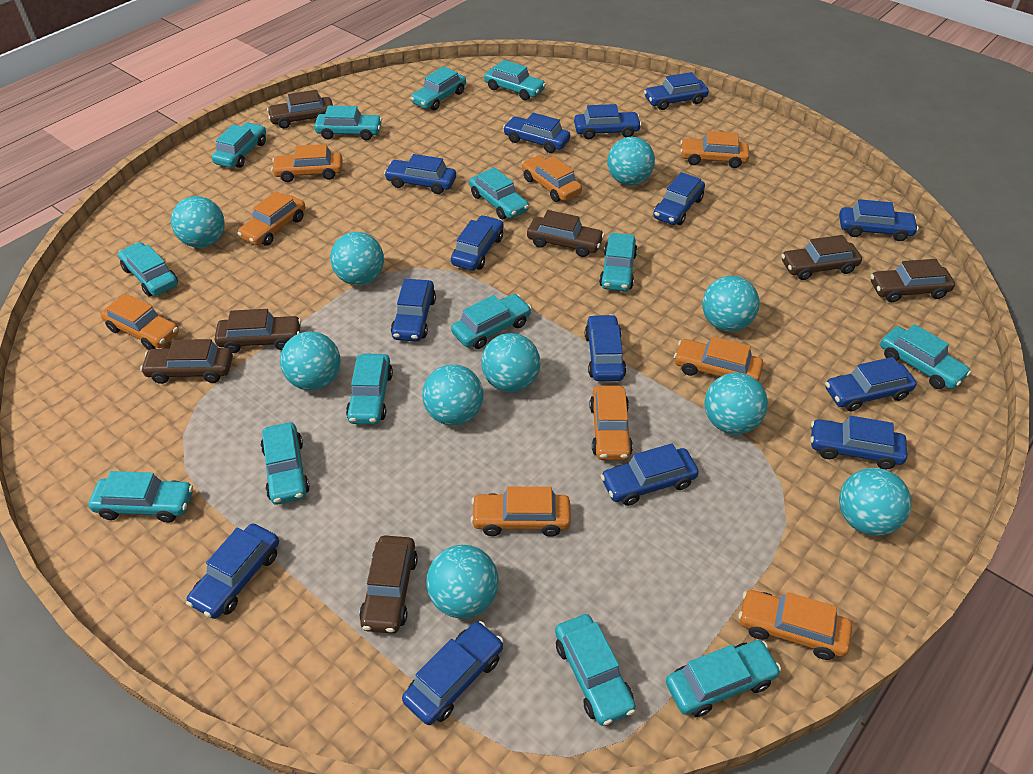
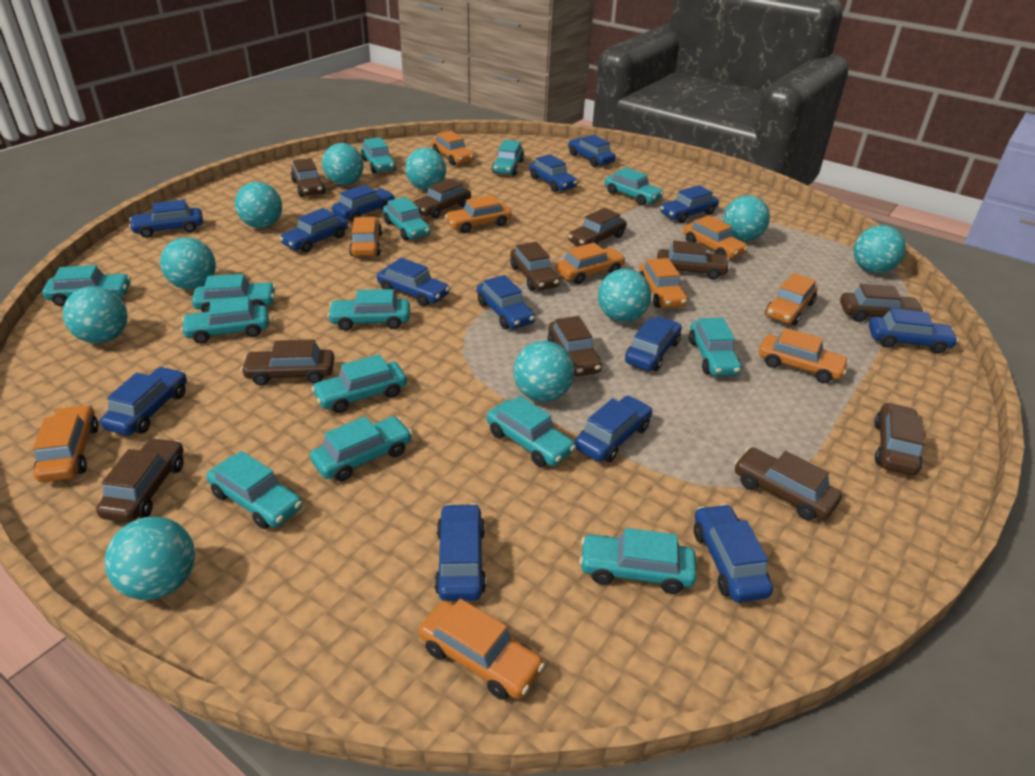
brown car: [140,339,233,384] [215,309,301,353] [267,90,333,128] [359,535,418,633] [527,210,605,257] [781,235,862,280] [870,259,955,302] = 7 -> [96,438,184,523] [241,339,334,386] [291,158,326,197] [413,178,471,218] [510,242,560,291] [548,316,602,376] [568,208,627,246] [657,241,730,280] [734,447,842,520] [840,284,925,322] [874,402,924,475] = 11
orange car: [101,293,179,350] [237,191,305,246] [271,144,343,182] [471,487,571,537] [521,155,582,202] [590,385,633,460] [674,337,763,382] [680,131,749,168] [739,590,852,660] = 9 -> [33,405,99,482] [349,217,382,257] [419,599,545,700] [432,131,474,166] [445,195,512,233] [555,243,626,284] [640,258,688,308] [683,215,748,259] [759,328,849,383] [765,273,818,325] = 10

